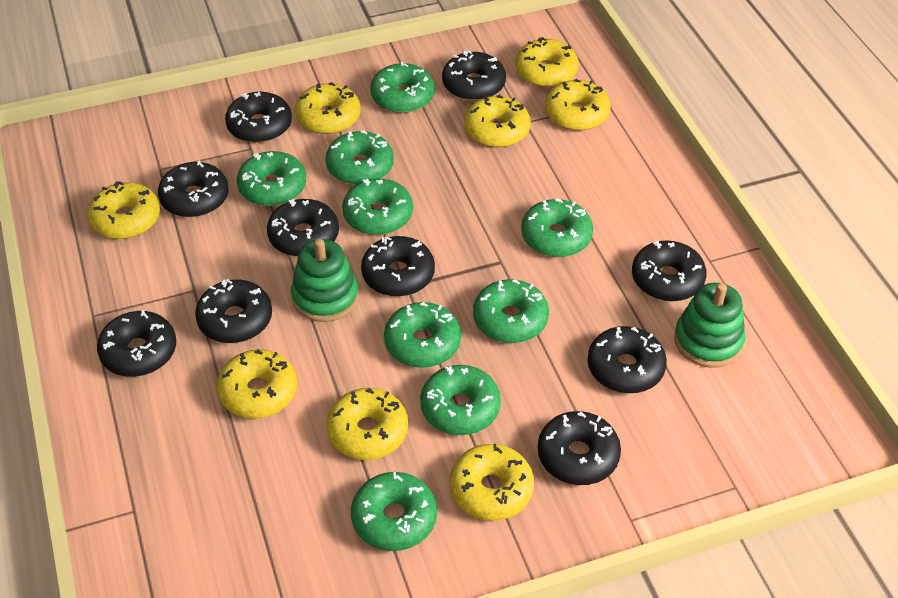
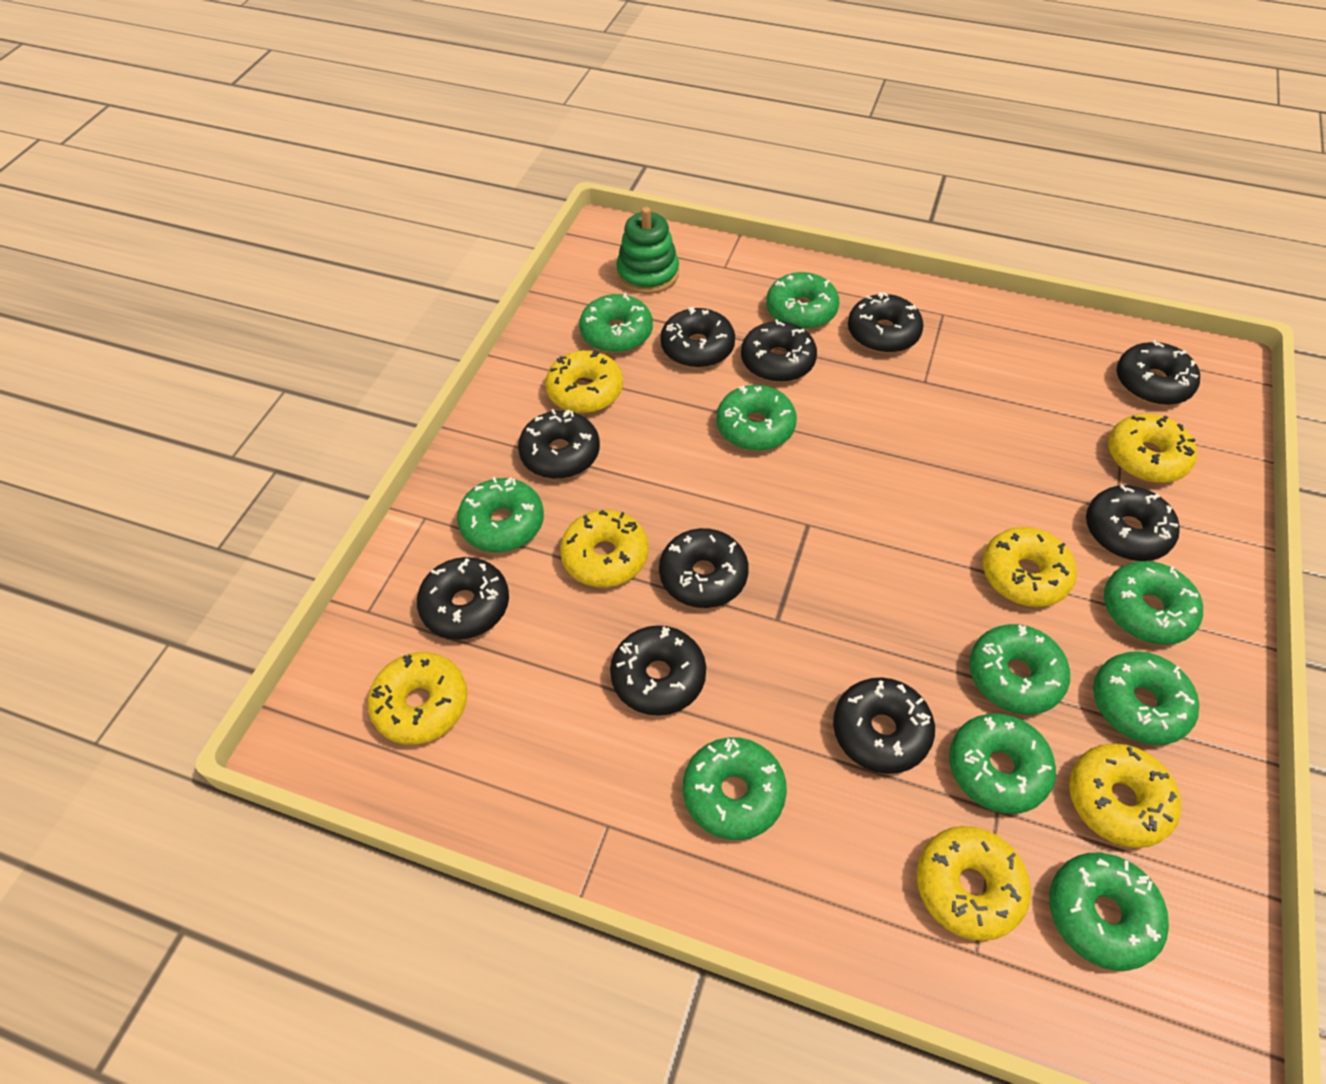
green donut: [237,151,306,206] [325,130,394,185] [342,178,413,235] [351,472,437,551] [370,62,435,113] [384,302,461,368] [420,365,501,435] [473,279,549,343] [521,198,593,257] = 9 -> [457,477,544,552] [579,293,653,353] [683,737,787,840] [716,385,797,451] [766,272,839,330] [949,713,1056,814] [969,624,1070,715] [1049,853,1169,971] [1093,651,1199,745] [1104,561,1203,645] = 10
green stacking toy: [291,239,359,322] [674,283,746,368] = 2 -> [616,207,679,294] = 1
yellow donut: [88,181,160,239] [217,349,297,418] [295,82,361,134] [326,388,408,460] [450,444,534,520] [464,95,531,147] [515,37,579,87] [545,79,611,131] = 8 -> [368,652,467,745] [545,350,623,413] [560,510,648,587] [917,826,1031,941] [983,527,1077,607] [1069,744,1181,848] [1108,414,1197,483] = 7

